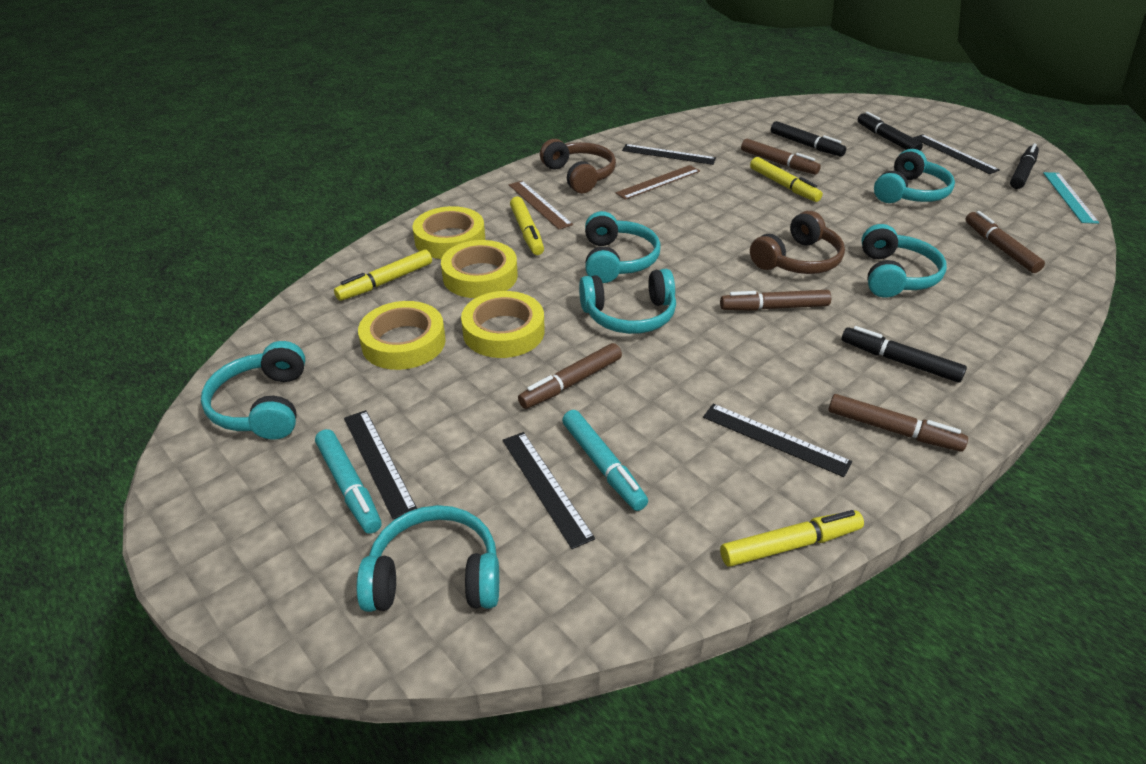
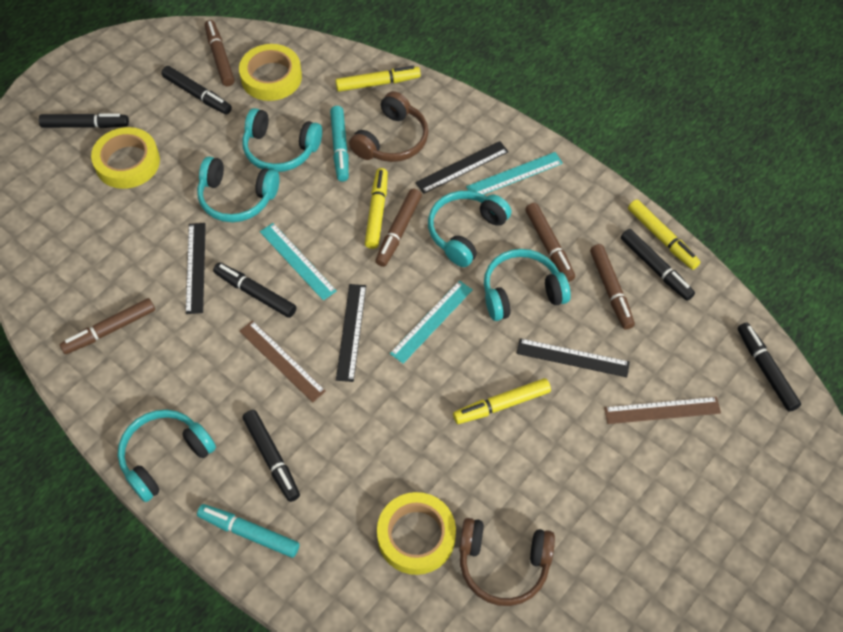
black marker: [771,121,847,157] [842,326,967,383] [858,112,923,151] [1010,143,1039,189] = 4 -> [39,113,129,128] [162,66,232,115] [213,263,296,318] [243,410,300,502] [621,229,695,301] [738,322,801,412] = 6
black ruler: [344,410,417,519] [502,432,595,549] [622,144,716,165] [703,404,852,477] [913,134,1000,174] = 5 -> [186,223,206,314] [336,284,366,382] [415,141,509,194] [516,338,630,377] = 4
turquoise headphones: [201,341,305,439] [357,505,499,612] [579,269,676,334] [585,211,661,283] [861,224,947,298] [874,149,955,203] = 6 -> [118,410,216,502] [197,157,280,222] [243,108,322,172] [428,191,512,267] [484,249,571,321] = 5
turquoise ruler: [1043,172,1099,224] = 1 -> [260,223,337,301] [390,280,473,363] [466,152,563,195] = 3
yellow tape: [358,301,446,370] [413,206,485,259] [441,240,518,298] [461,291,545,358] = 4 -> [91,127,160,189] [239,44,302,101] [377,492,456,575] = 3

